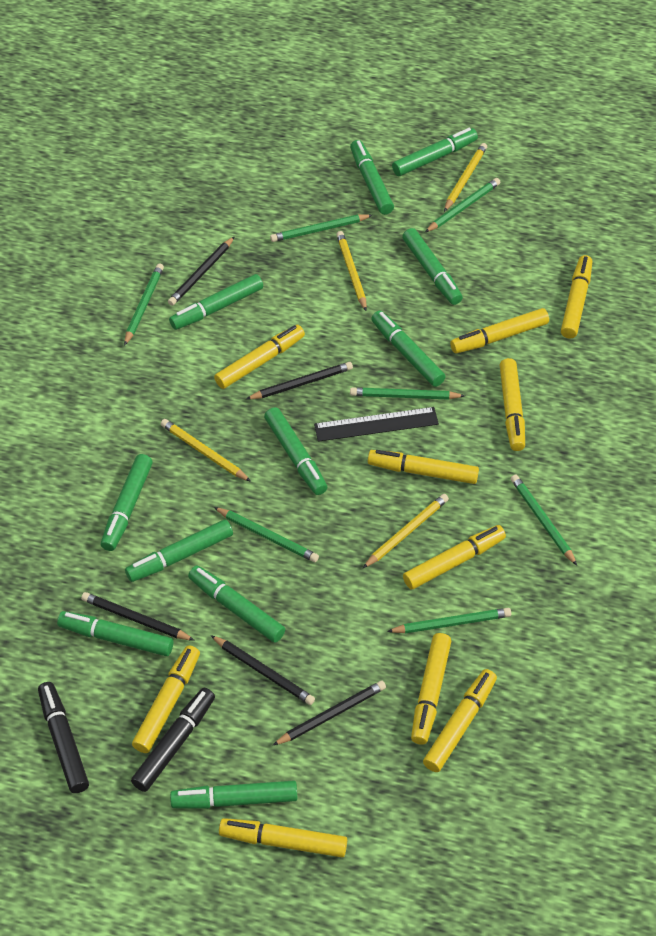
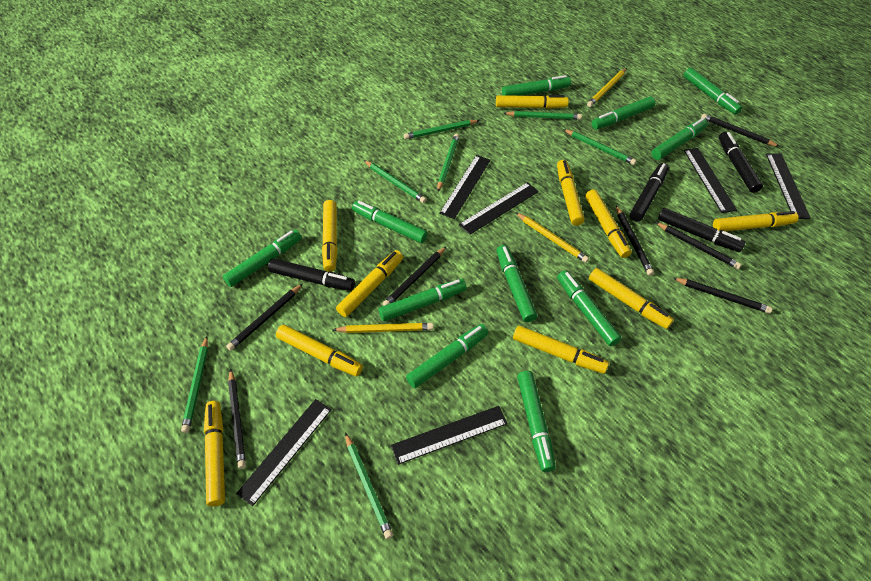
black marker: [38,682,89,793] [131,688,215,792] = 2 -> [268,258,355,291] [630,163,669,222] [658,208,745,252] [719,132,763,193] = 4
black pencil: [81,592,195,641] [168,236,235,306] [210,635,315,705] [246,362,353,400] [273,681,386,745] = 5 -> [226,284,303,351] [228,369,246,469] [383,246,447,306] [616,206,654,276] [655,222,742,269] [673,278,772,313] [701,113,780,147] = 7
black ruler: [314,407,439,442] = 1 -> [236,399,332,506] [391,406,508,465] [439,155,491,219] [459,182,539,235] [683,148,737,213] [766,154,811,219] = 6
yellow pencil: [161,419,251,482] [336,231,367,311] [363,494,449,568] [444,143,487,212] = 4 -> [333,323,433,333] [515,212,589,263] [587,68,627,107] = 3

